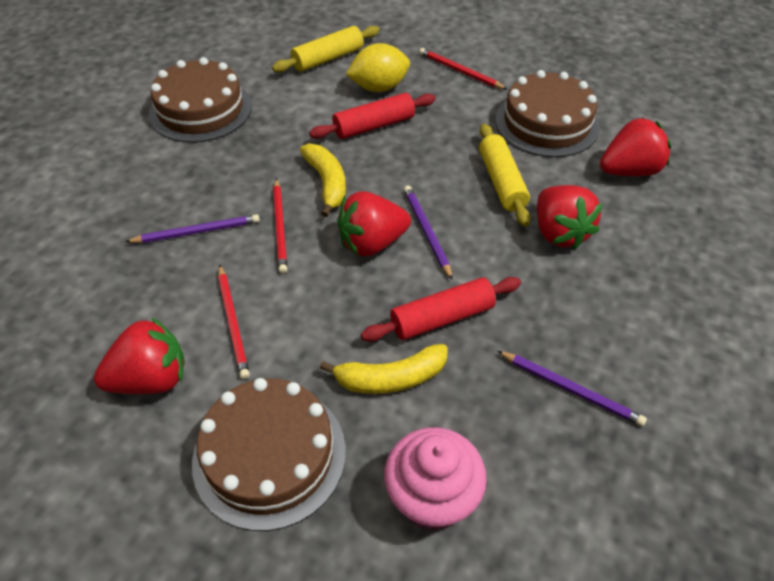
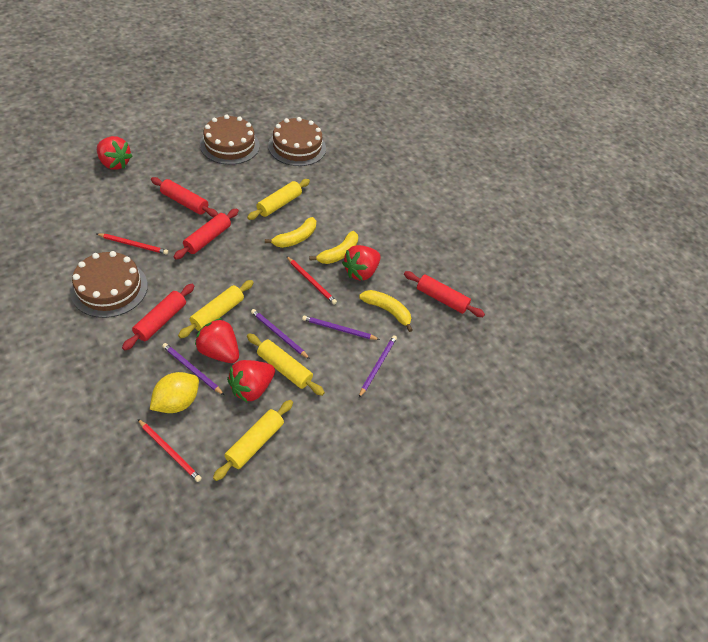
pink cupcake: [384,427,487,531] = 1 -> none = 0
purple pencil: [125,214,260,243] [404,186,453,280] [497,351,647,427] = 3 -> [162,343,224,395] [251,309,310,359] [302,315,380,340] [359,335,397,397] = 4
red rolling pin: [309,93,436,139] [361,277,521,342] = 2 -> [122,284,194,350] [151,177,218,217] [174,209,239,260] [404,271,485,317] = 4
yellow banana: [300,143,346,217] [320,344,448,394] = 2 -> [265,217,316,248] [309,231,358,264] [359,290,413,332] = 3
yellow rolling pin: [272,26,380,72] [479,124,531,227] = 2 -> [178,280,254,338] [213,400,293,481] [247,179,310,220] [247,333,325,396] = 4

